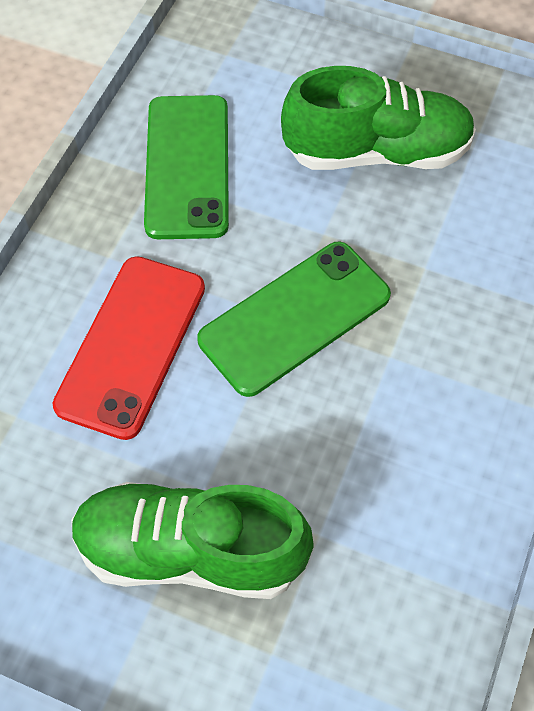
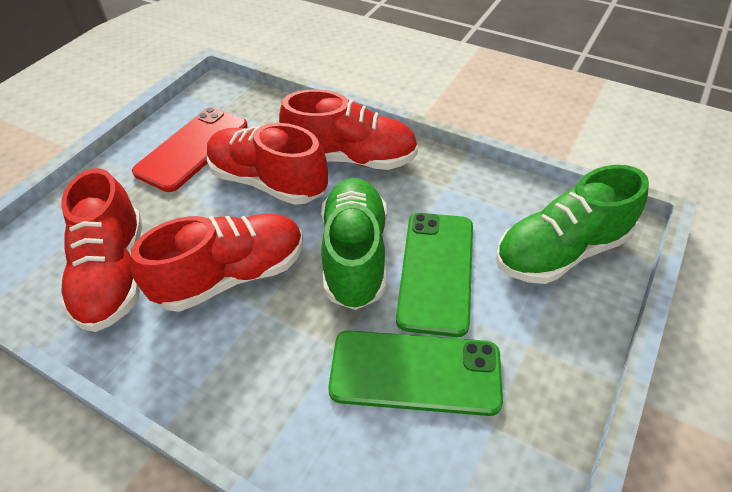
red shoe: none = 0 -> [60,169,142,332] [131,214,303,312] [207,123,328,205] [279,89,418,170] = 4

